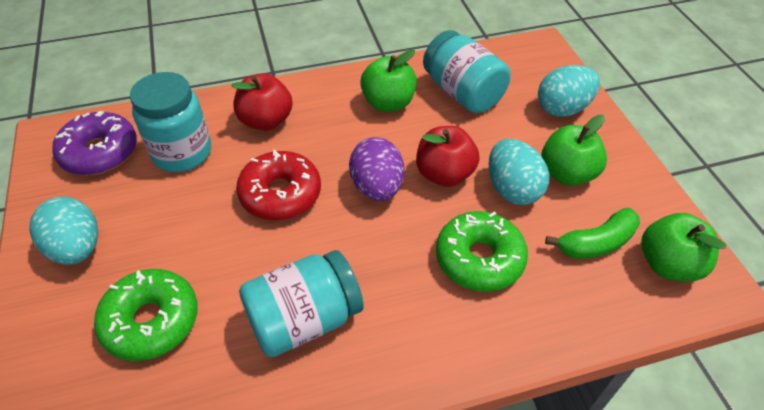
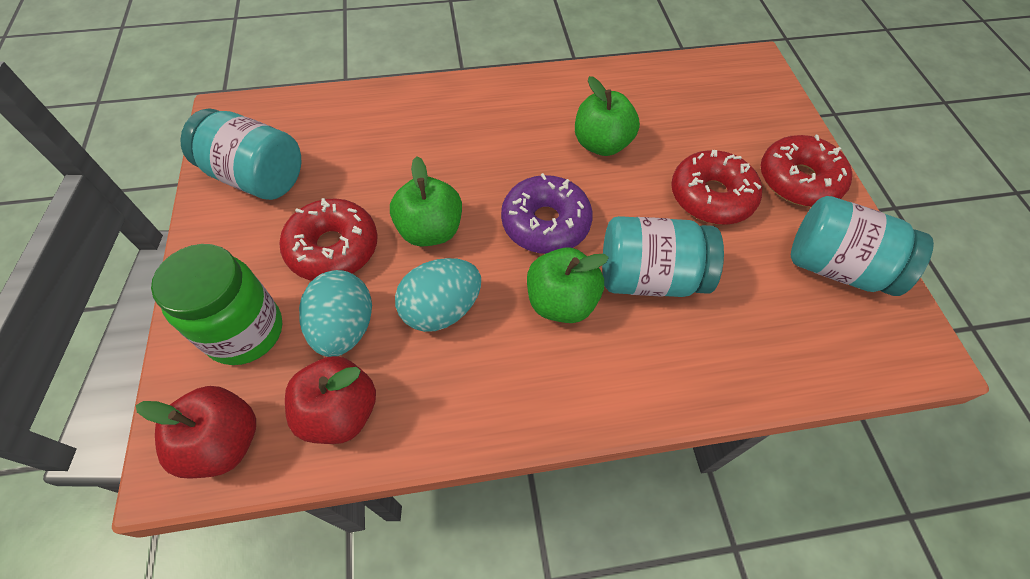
green banana: [545,208,640,259] = 1 -> none = 0
green donut: [94,269,198,361] [436,211,528,292] = 2 -> none = 0
green jar: none = 0 -> [151,244,283,365] = 1
purple egg: [349,137,404,201] = 1 -> none = 0
red donut: [236,150,321,220] = 1 -> [279,198,378,281] [671,150,762,225] [761,135,852,207] = 3
turquoise egg: [29,197,98,265] [489,139,549,205] [538,65,600,117] = 3 -> [299,270,372,357] [395,258,481,332] = 2

